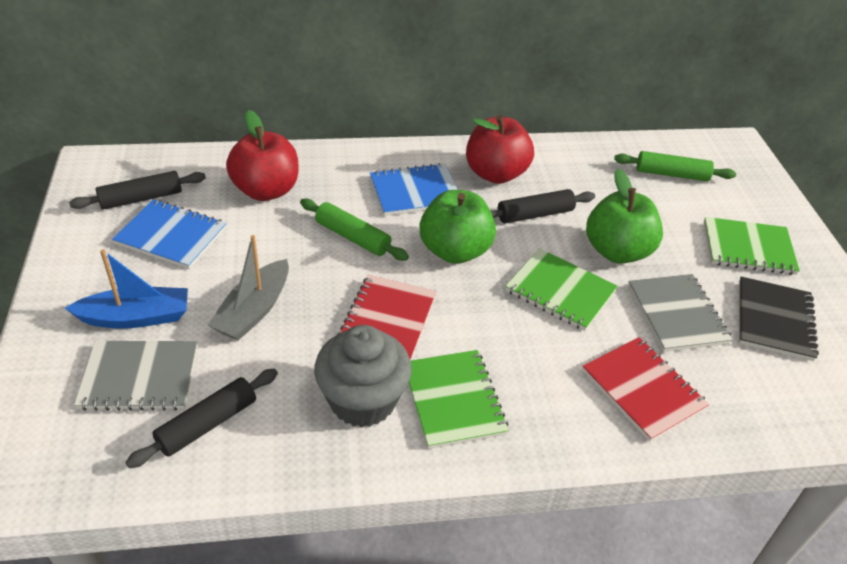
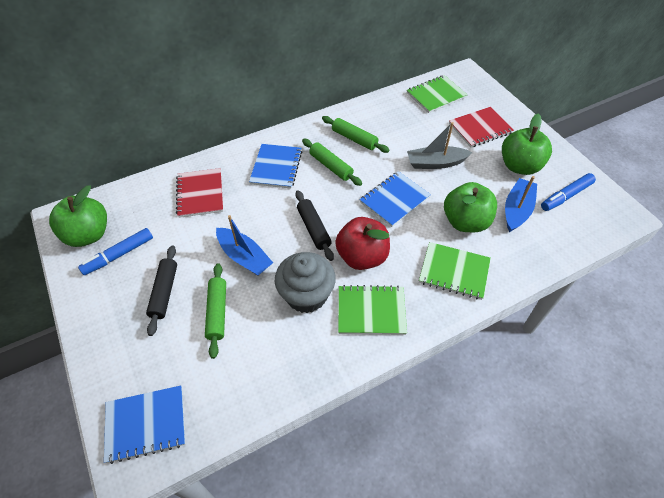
black notebook: [739,277,819,361] = 1 -> none = 0
black rolling pin: [69,171,206,210] [125,369,278,468] [490,189,595,223] = 3 -> [146,245,177,336] [295,190,334,261] = 2
blue boat: [65,249,188,329] = 1 -> [216,215,273,276] [505,176,537,232] = 2
blue marker: none = 0 -> [78,228,153,275] [541,173,596,211] = 2
blue notebook: [112,199,227,269] [370,163,458,216] = 2 -> [104,386,185,464] [249,144,302,189] [360,171,431,227] = 3
green apple: [420,190,496,264] [586,169,663,264] = 2 -> [49,185,107,247] [444,182,497,232] [502,114,552,175] = 3
green rolling pin: [300,198,409,261] [614,151,736,181] = 2 -> [205,263,226,359] [302,139,362,186] [322,116,390,153] = 3
grey notebook: [74,341,198,411] [628,274,733,352] = 2 -> none = 0
red apple: [226,110,298,201] [466,115,534,184] = 2 -> [335,217,390,270] = 1

